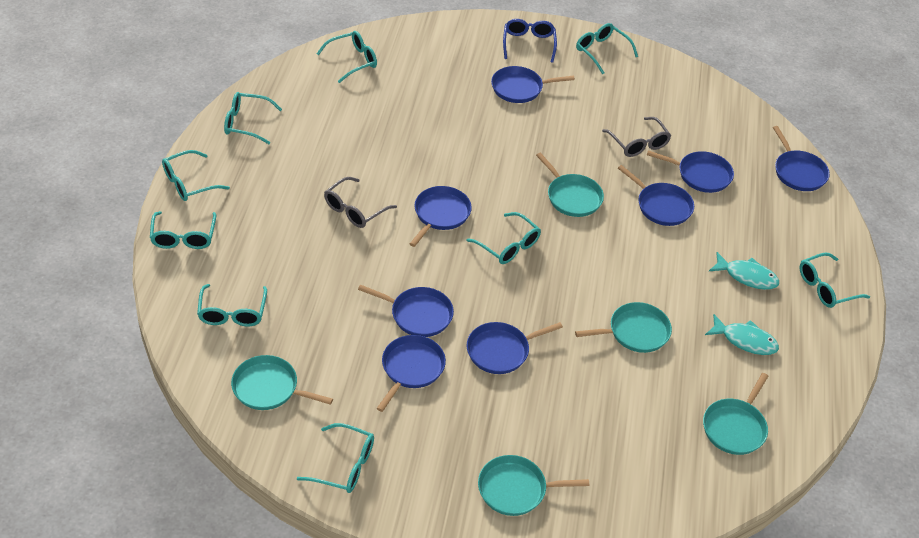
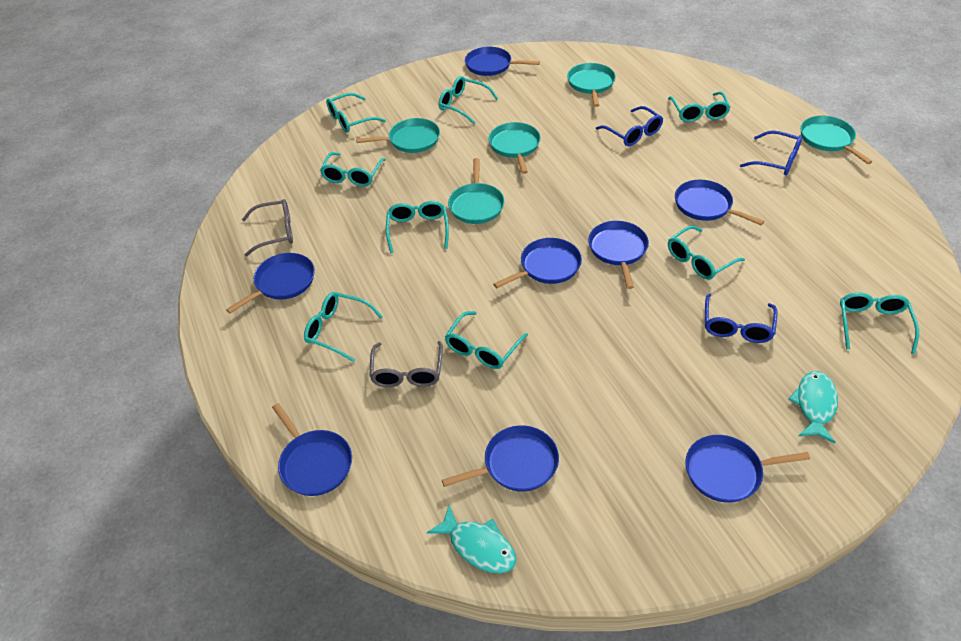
blue glasses: [503,19,557,63] = 1 -> [596,106,663,146] [705,294,778,343] [740,131,802,175] = 3

